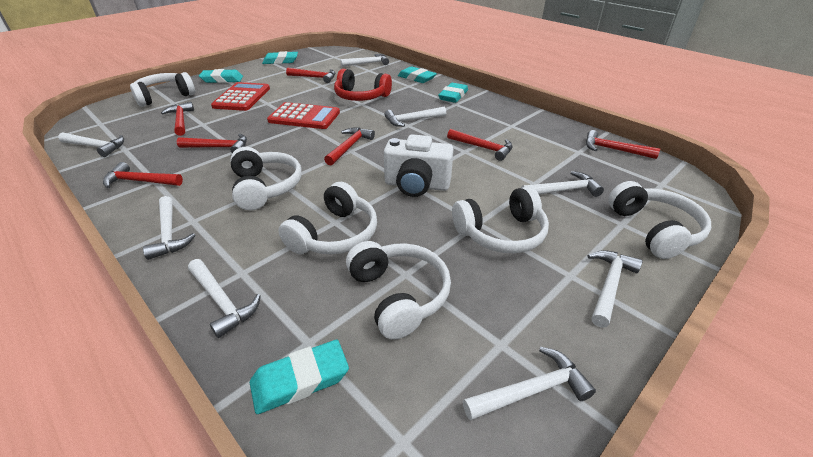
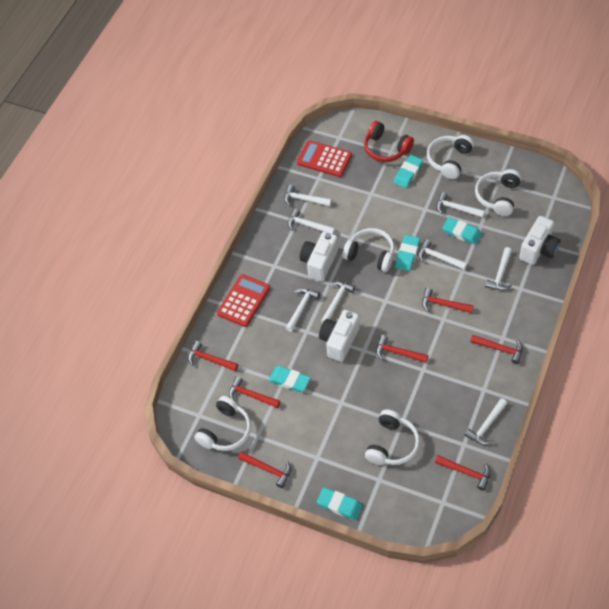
white camera: [384,134,453,197] = 1 -> [300,232,338,281] [319,310,359,362] [519,216,561,265] = 3
white headphones: [130,72,195,107] [230,147,302,210] [278,182,377,254] [346,241,451,340] [452,186,549,253] [608,181,711,259] = 6 -> [194,396,251,451] [342,228,395,272] [365,409,420,465] [427,135,474,179] [475,169,521,216] = 5

